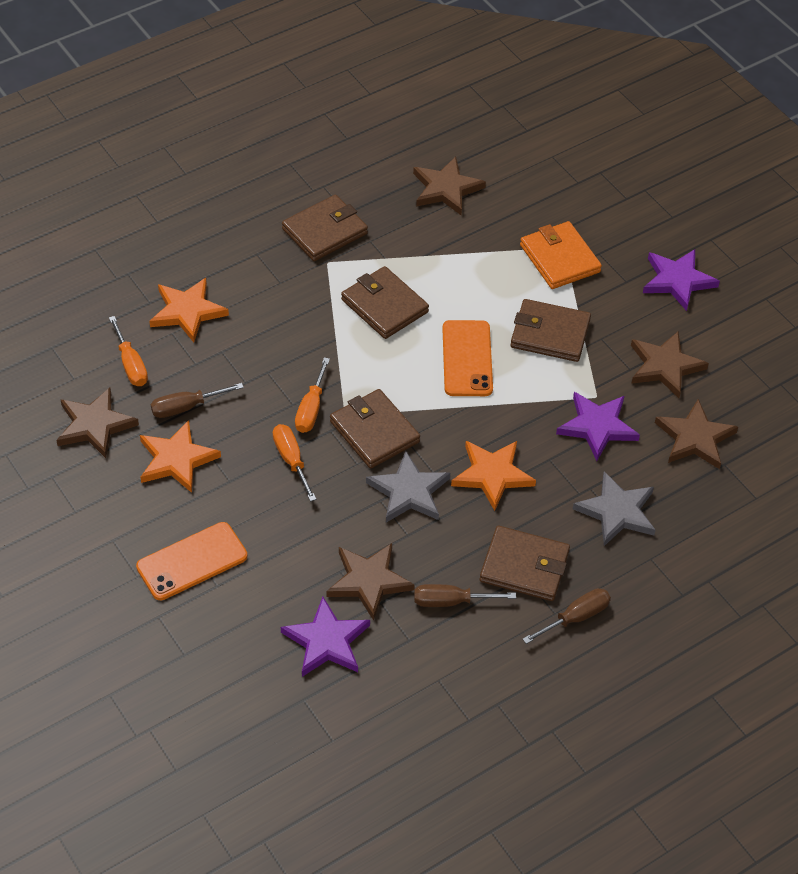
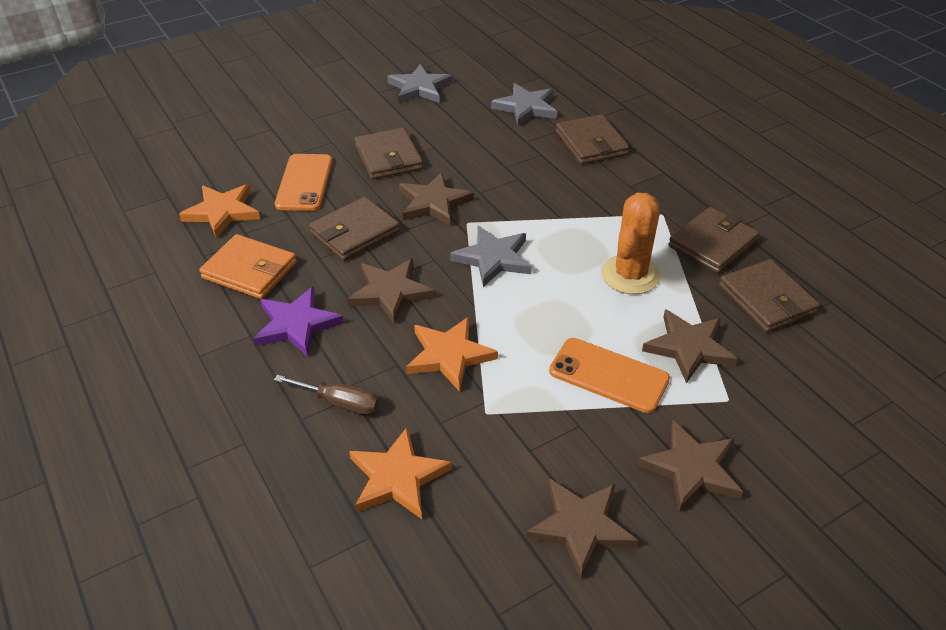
brown screwdriver: [151,383,244,418] [414,584,516,607] [523,588,611,644] = 3 -> [274,375,379,415] = 1
grey star: [366,451,450,523] [573,471,655,546] = 2 -> [387,64,452,103] [450,226,532,287] [491,83,557,126] = 3
orange cactus: none = 0 -> [601,193,661,294] = 1
orange screwdriver: [109,316,148,386] [273,424,316,501] [295,357,330,433] = 3 -> none = 0
purple star: [281,597,370,677] [556,392,640,461] [643,249,720,311] = 3 -> [254,286,344,357] = 1

